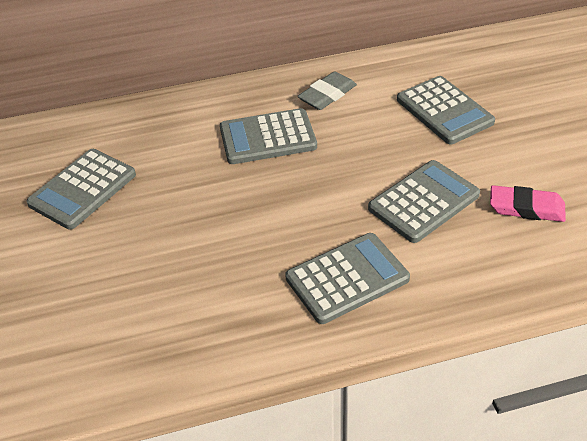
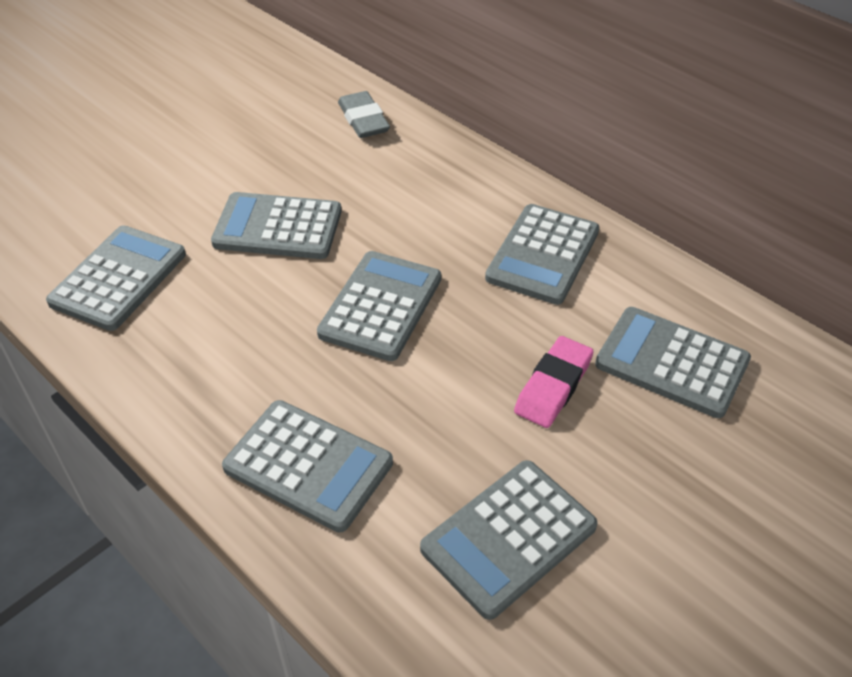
grey calculator: [26,149,136,230] [220,108,317,164] [285,233,410,324] [368,160,480,243] [397,76,495,144] = 5 -> [46,225,186,331] [211,192,342,259] [222,400,393,532] [317,251,441,361] [420,460,598,620] [485,204,599,305] [595,307,751,418] = 7

